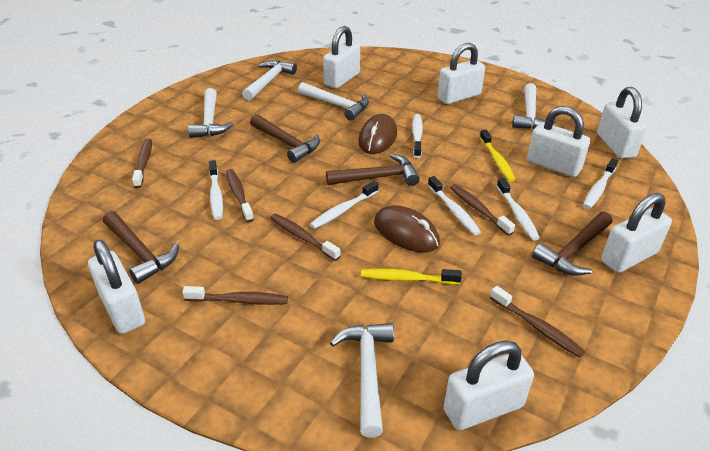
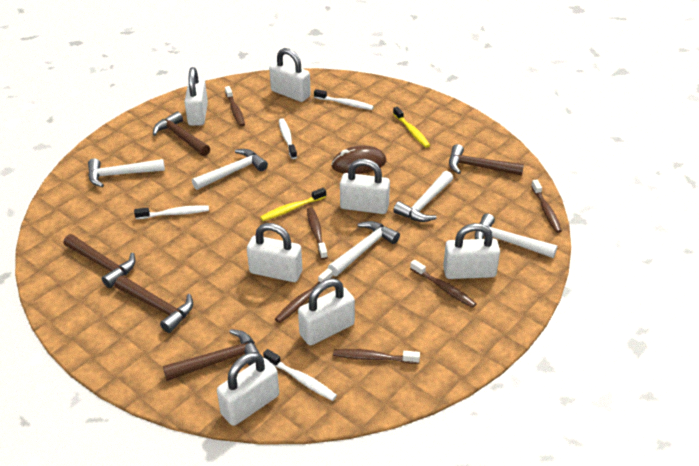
brown hammer: [103,211,179,284] [250,114,320,163] [326,154,420,186] [532,212,612,276] = 4 -> [64,234,136,288] [115,276,193,333] [153,112,210,156] [163,329,260,381] [449,144,524,176] = 5
brown mouse: [358,114,397,154] [374,205,440,252] = 2 -> [331,146,386,174] = 1
white toothbrush: [209,160,223,220] [310,181,379,229] [412,114,423,158] [428,176,481,235] [497,178,540,241] [583,158,618,209] = 6 -> [134,205,209,219] [263,349,337,401] [279,118,297,159] [314,89,374,110] = 4

